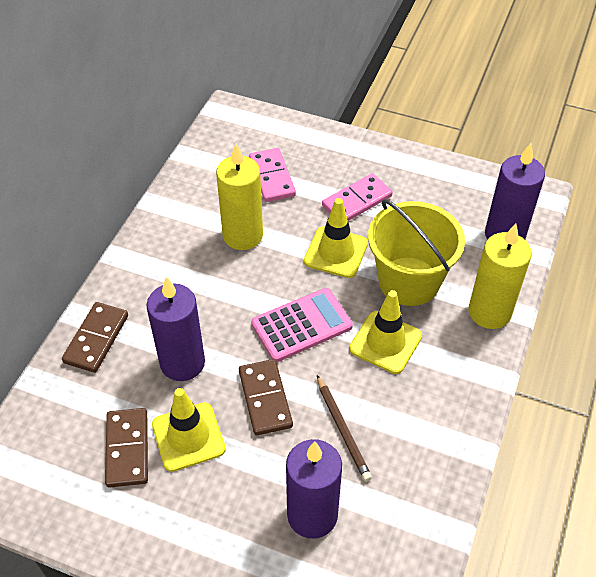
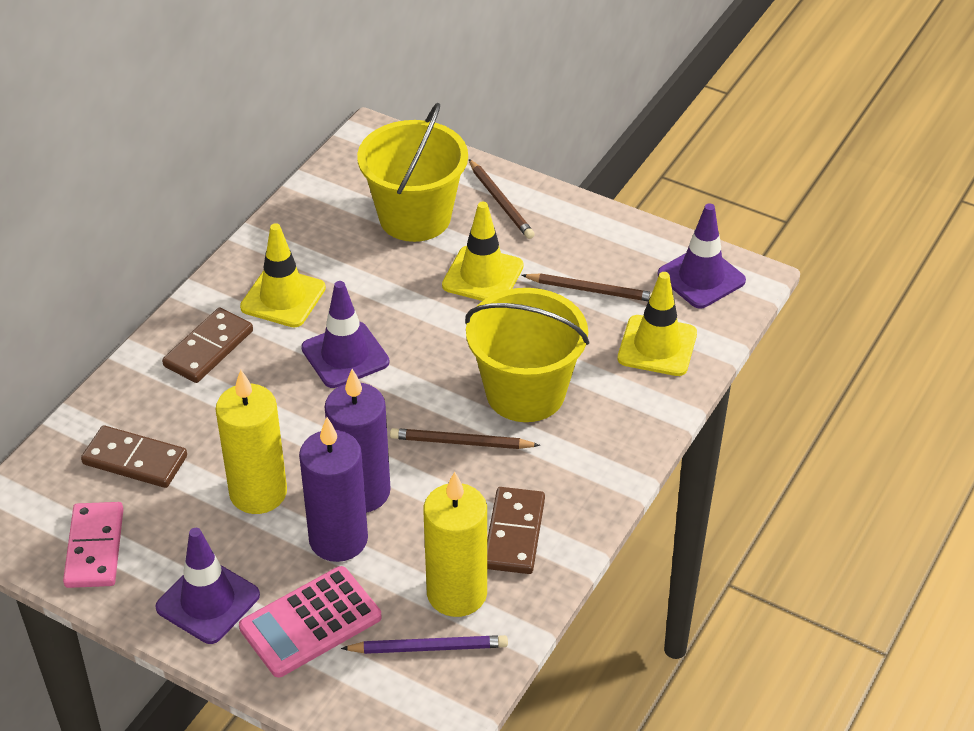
brown pencil: [317,375,372,482] = 1 -> [390,428,540,449] [469,159,535,239] [521,274,652,301] = 3
pink domino: [249,148,296,202] [322,173,393,221] = 2 -> [63,502,124,588] = 1
purple candle: [147,277,205,381] [286,439,342,538] [485,143,545,240] = 3 -> [299,417,368,562] [325,369,391,512] = 2
purple pencil: none = 0 -> [341,635,508,654] = 1
purple traffic cone: none = 0 -> [155,528,260,644] [301,281,389,388] [658,203,746,308] = 3
yellow bucket: [368,199,465,306] = 1 -> [357,103,468,242] [465,288,589,422] = 2

